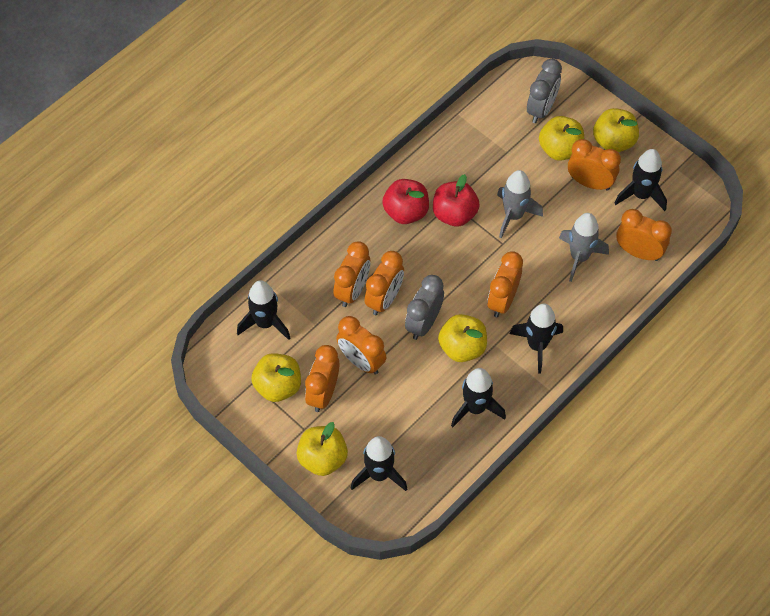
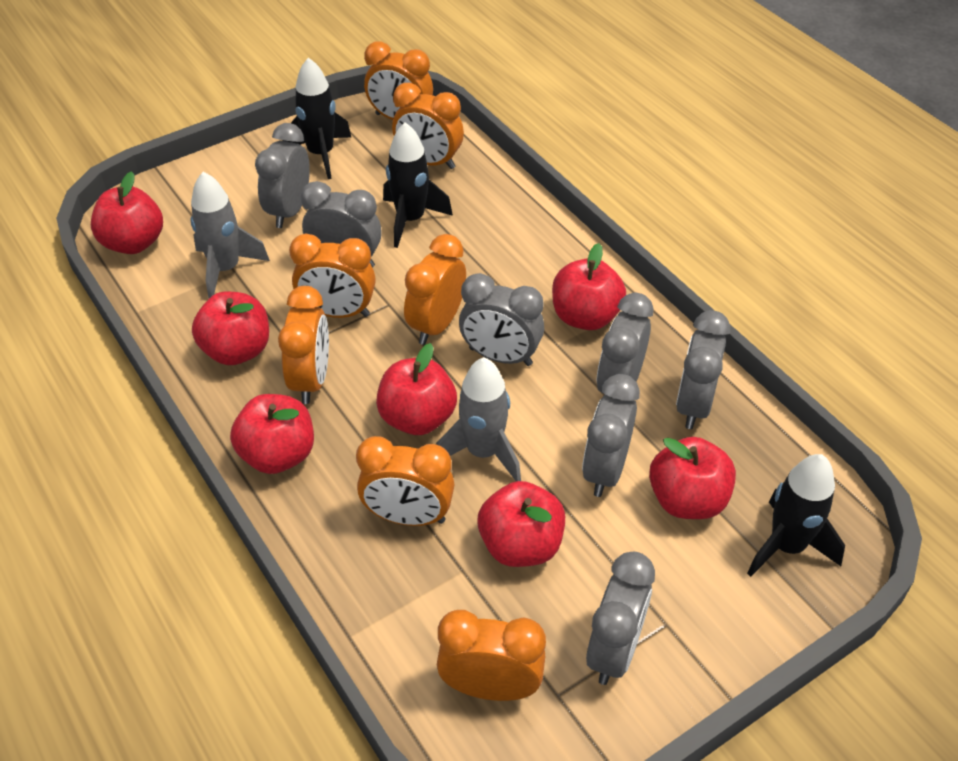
black rocket: [237,280,290,340] [351,436,407,491] [451,368,506,427] [509,304,563,373] [614,149,667,211] = 5 -> [283,58,352,179] [383,122,453,248] [747,454,845,577] = 3
grey clock: [405,275,444,340] [527,59,562,123] = 2 -> [255,123,310,228] [301,181,382,268] [459,273,544,366] [582,374,640,497] [586,552,655,685] [597,292,653,394] [676,310,730,429] = 7
red apple: [382,179,429,224] [433,174,480,227] = 2 -> [91,171,163,254] [192,291,269,365] [230,394,314,474] [376,343,457,435] [477,481,565,567] [552,243,626,330] [649,437,736,519] = 7
yellow apple: [251,353,301,402] [296,422,348,476] [438,314,487,362] [539,116,584,161] [593,108,639,152] = 5 -> none = 0

